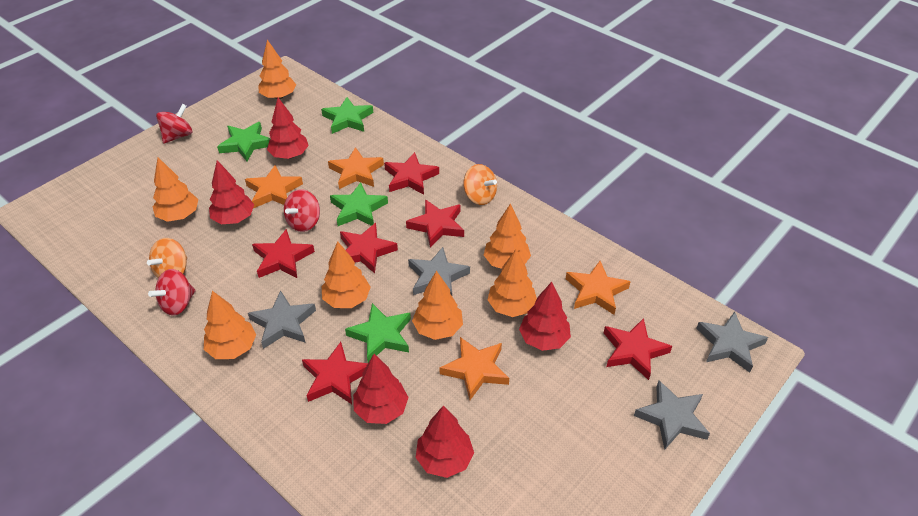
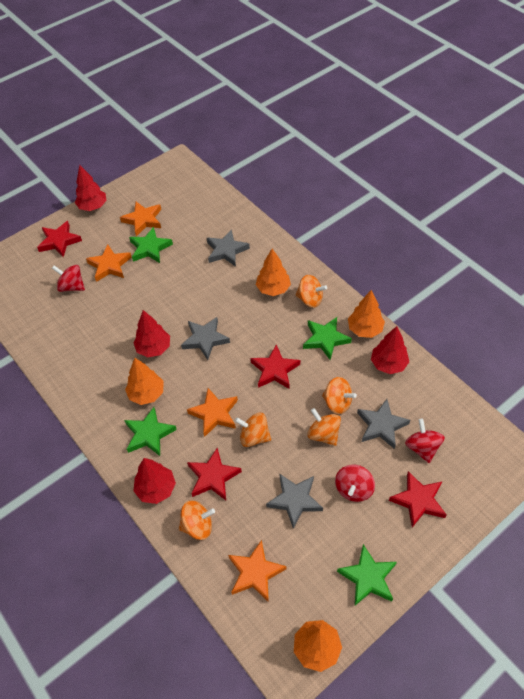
orange spinning top: [147,238,187,278] [463,164,497,205] = 2 -> [179,500,215,540] [235,413,271,447] [295,275,327,308] [307,408,341,446] [322,377,357,414] = 5
orange tree: [153,157,198,222] [204,291,256,359] [258,39,296,99] [322,241,371,308] [412,271,463,340] [484,204,531,269] [487,249,537,317] = 7 -> [125,358,163,405] [256,248,291,296] [294,620,342,672] [348,290,385,338] = 4
red star: [252,229,315,278] [302,342,368,404] [340,223,398,273] [384,152,439,195] [406,200,464,248] [604,318,672,380] = 6 -> [37,221,82,257] [187,448,242,500] [251,344,300,389] [389,471,447,528] = 4
red tree: [209,160,254,224] [267,98,309,159] [353,354,409,424] [415,406,474,478] [519,282,571,351] = 5 -> [75,165,107,211] [133,310,170,357] [134,458,176,504] [371,326,409,374] = 4

